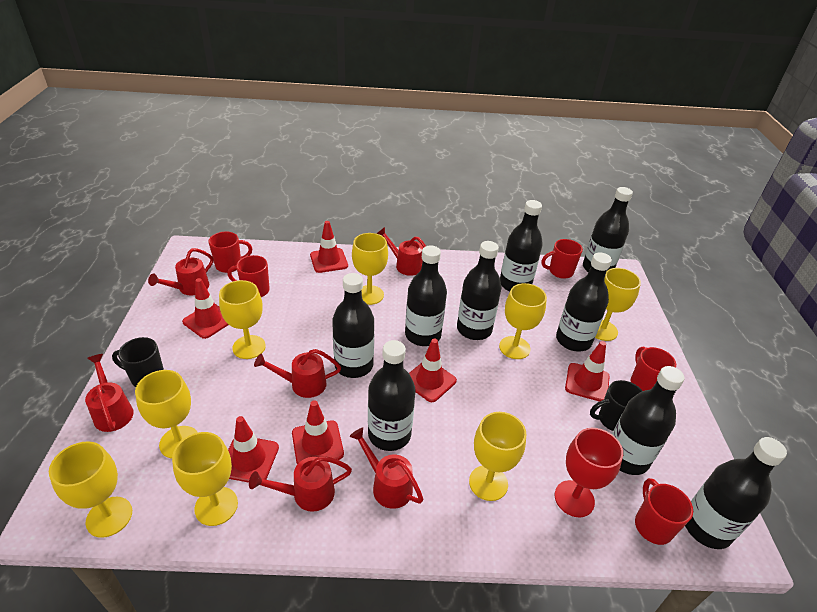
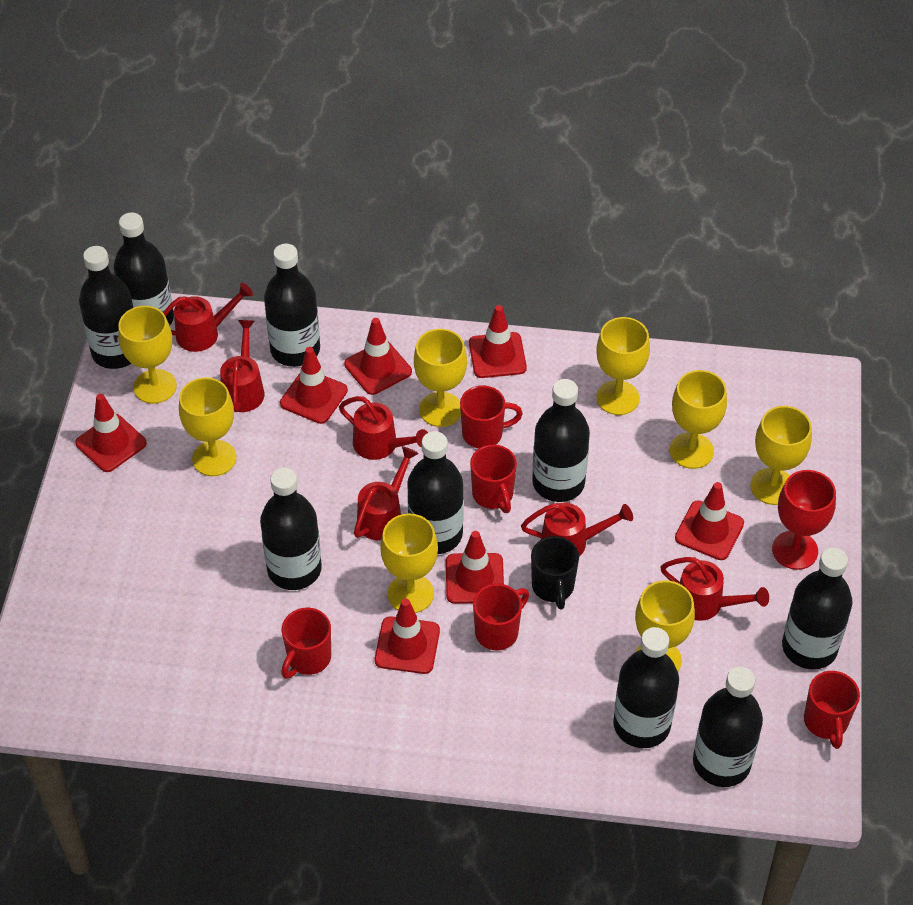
black mug: [112,337,164,387] [590,380,642,431] = 2 -> [531,536,579,609] = 1
red traffic cone: [182,278,229,339] [228,416,279,483] [292,400,344,464] [310,221,348,273] [409,339,457,402] [565,341,610,402] = 6 -> [75,394,147,472] [280,347,348,424] [344,318,412,395] [375,599,440,674] [446,531,504,604] [469,305,527,378] [675,482,744,560] = 7

